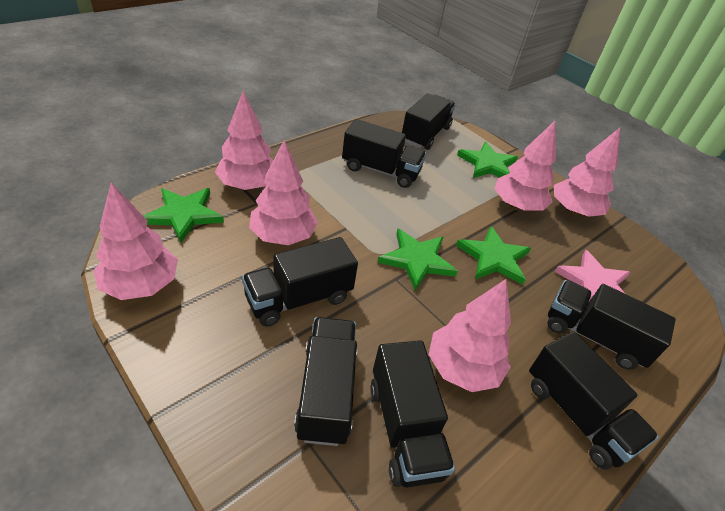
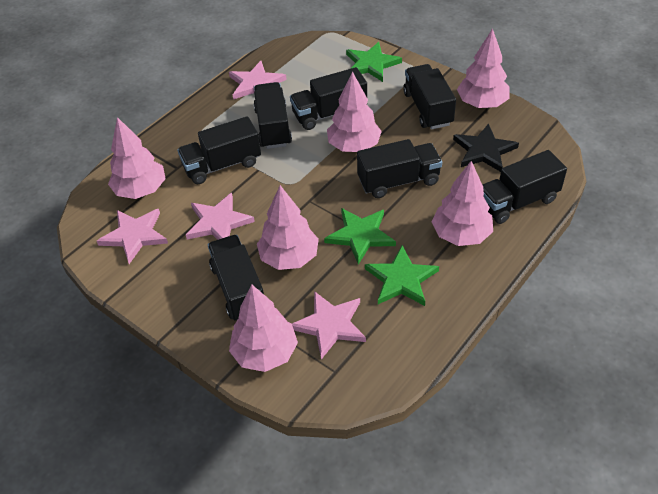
black star: none = 0 -> [453,124,519,172] = 1
green star: [143,188,224,243] [378,229,458,290] [456,226,531,285] [457,141,518,178] = 4 -> [324,208,396,265] [346,42,402,82] [365,245,439,306] = 3
pink star: [555,250,630,303] = 1 -> [97,209,168,264] [186,193,255,240] [229,61,287,99] [292,291,366,359] = 4

